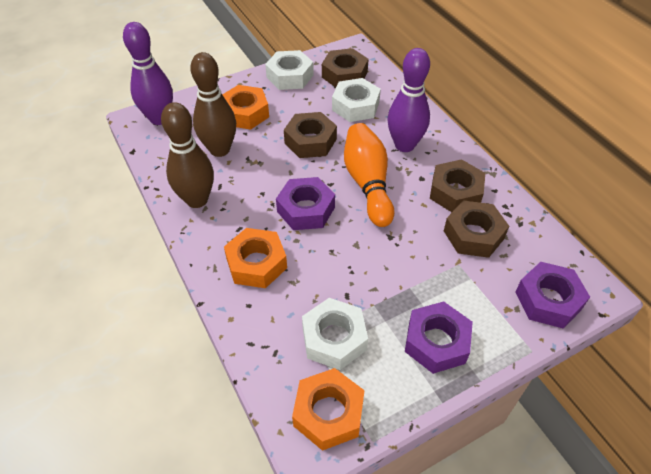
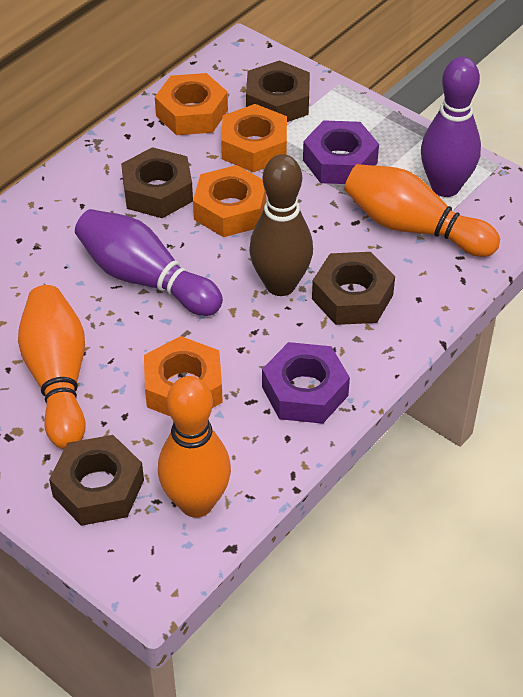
brown bowling pin: [161,102,214,208] [190,52,236,157] = 2 -> [249,154,313,296] = 1
orange bowling pin: [344,123,395,227] = 1 -> [18,285,86,449] [158,376,231,518] [344,164,500,257] = 3
orange nut: [222,85,269,130] [224,228,287,288] [292,368,365,451] = 3 -> [144,336,223,417] [155,73,228,135] [193,165,267,237] [221,104,287,172] = 4
purple nut: [276,177,335,230] [405,301,473,374] [516,262,590,329] = 3 -> [262,342,350,424] [303,120,379,184] = 2
white nut: [265,50,314,90] [302,298,368,370] [332,78,381,122] = 3 -> none = 0

